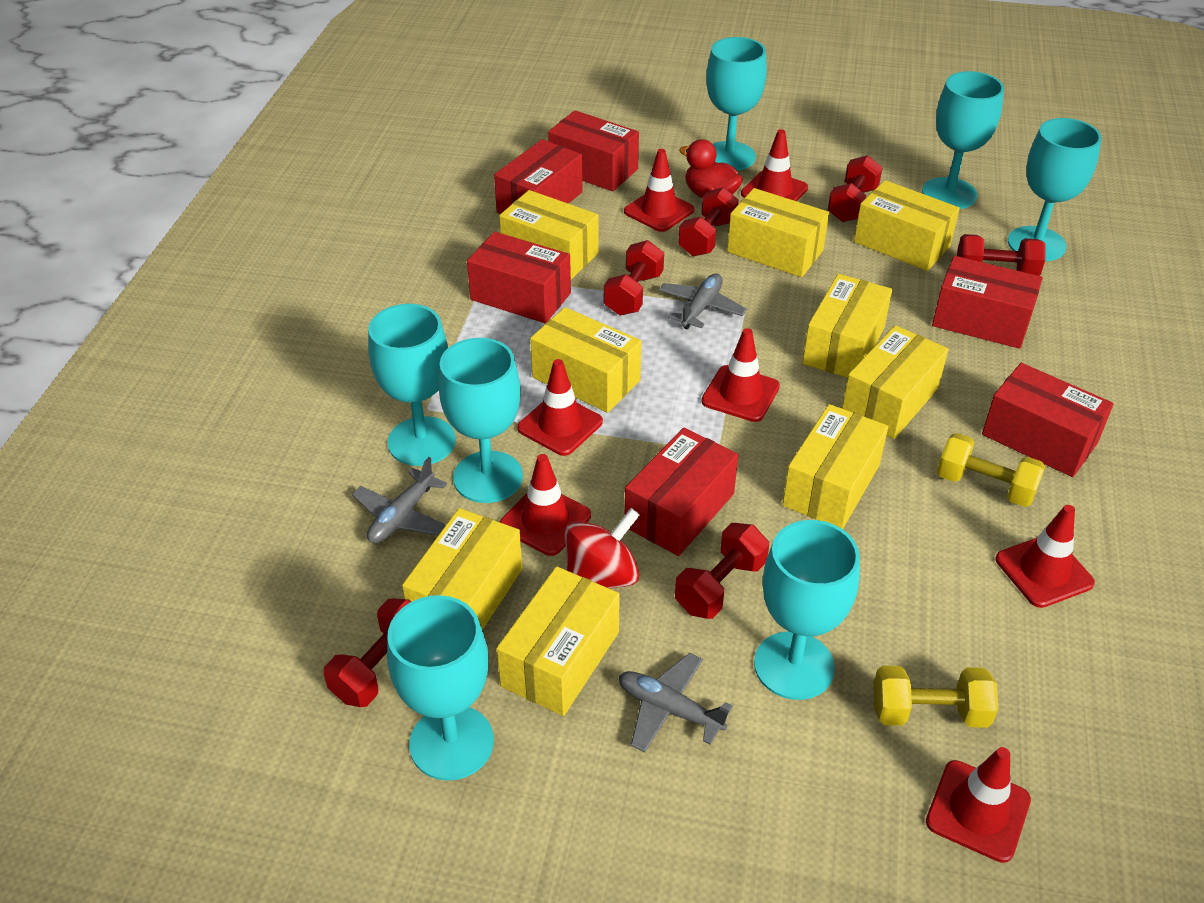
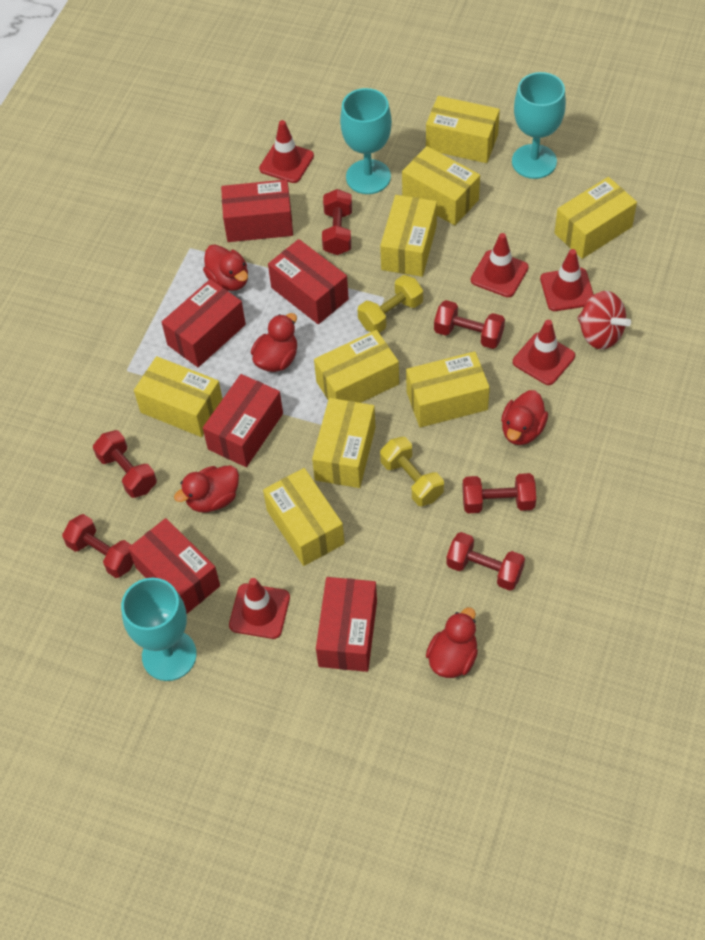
grey plane: [352,457,447,543] [619,653,733,752] [659,274,747,330] = 3 -> none = 0
red duck: [679,139,743,198] = 1 -> [174,465,239,512] [203,245,248,291] [251,313,297,372] [426,607,478,678] [501,390,548,445] = 5
red traffic cone: [500,454,591,556] [517,359,603,456] [624,149,694,232] [701,328,780,422] [741,129,808,201] [926,747,1031,863] [996,505,1095,608] = 7 -> [229,578,290,639] [259,120,314,183] [471,233,529,297] [513,320,575,385] [540,249,594,311] = 5
turquoise goblet: [368,304,456,466] [387,595,494,781] [438,338,523,503] [706,37,767,171] [754,520,860,700] [922,71,1004,209] [1008,118,1102,261] = 7 -> [121,578,197,681] [340,88,392,194] [512,72,566,179] = 3

